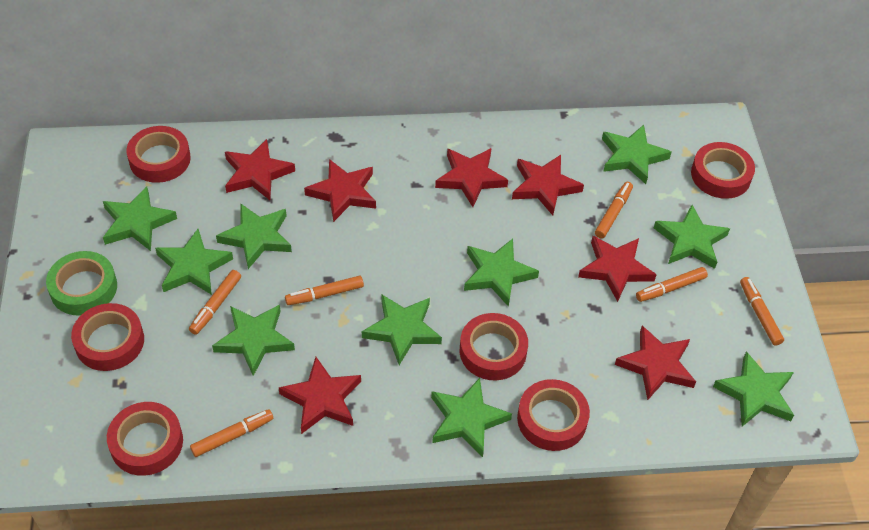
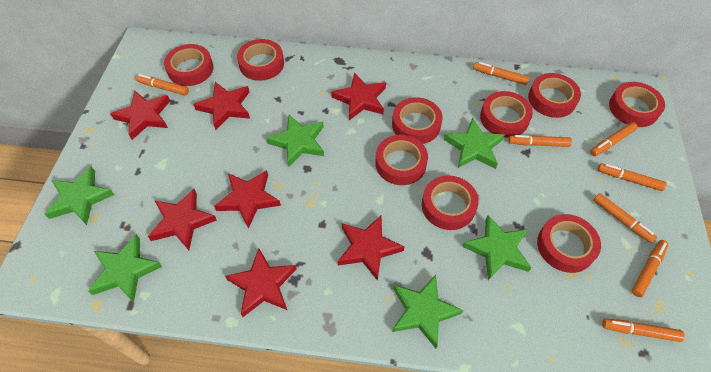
green star: [103,186,177,251] [155,229,233,295] [212,305,295,376] [216,203,292,269] [362,294,442,365] [431,378,512,457] [464,239,539,307] [602,125,671,184] [654,205,730,269] [713,351,794,426] = 10 -> [44,167,114,225] [88,235,162,302] [266,115,324,167] [392,275,463,348] [443,118,505,169] [462,215,532,280] = 6
green tape: [46,251,117,316] = 1 -> none = 0
orange marker: [189,270,241,335] [190,409,273,457] [285,276,364,305] [595,182,633,238] [636,267,708,302] [740,277,784,346] = 6 -> [136,74,189,96] [473,62,530,85] [508,135,572,147] [590,122,638,156] [593,193,657,243] [598,163,666,191] [602,318,685,342] [632,240,668,297] = 8
red tape: [71,303,144,371] [107,402,183,476] [126,126,191,183] [460,313,528,380] [517,379,590,451] [691,142,755,199] = 6 -> [164,44,214,86] [237,39,284,81] [375,135,428,185] [392,97,443,144] [422,175,479,230] [480,91,533,138] [528,73,581,118] [537,214,601,273] [609,82,665,127] = 9

